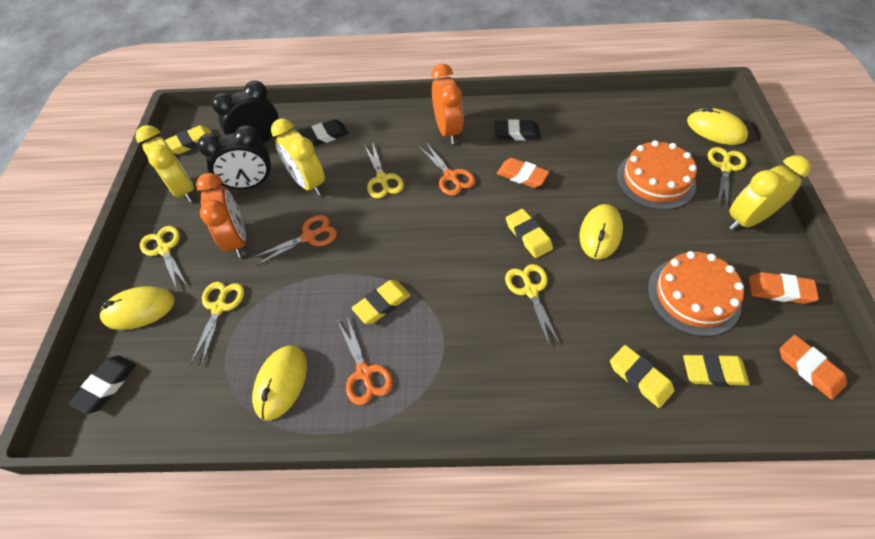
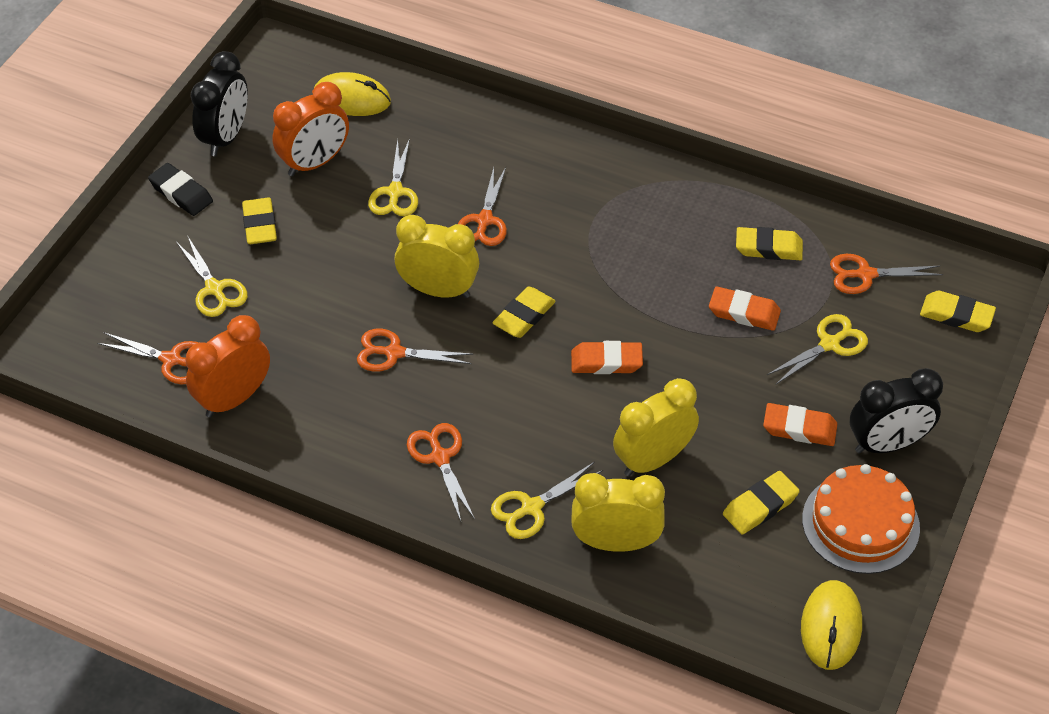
black eraser: [68,356,136,414] [299,119,348,146] [494,119,540,141] = 3 -> [148,163,213,216] = 1
orange cake: [617,140,697,210] [648,251,744,336] = 2 -> [802,464,920,574] = 1
orange scissors: [252,215,337,266] [337,316,393,405] [419,142,475,196] = 3 -> [97,332,199,385] [357,329,473,372] [407,423,475,521] [458,167,507,246] [830,254,943,294] = 5
yellow mouse: [99,286,175,330] [252,346,307,420] [579,204,623,259] [687,107,748,145] = 4 -> [314,72,391,116] [801,580,862,670] = 2
yellow scissors: [140,226,187,292] [190,282,244,366] [365,142,404,198] [505,264,560,347] [708,147,747,208] = 5 -> [176,235,248,317] [368,138,418,216] [491,462,603,539] [767,314,868,385] = 4

